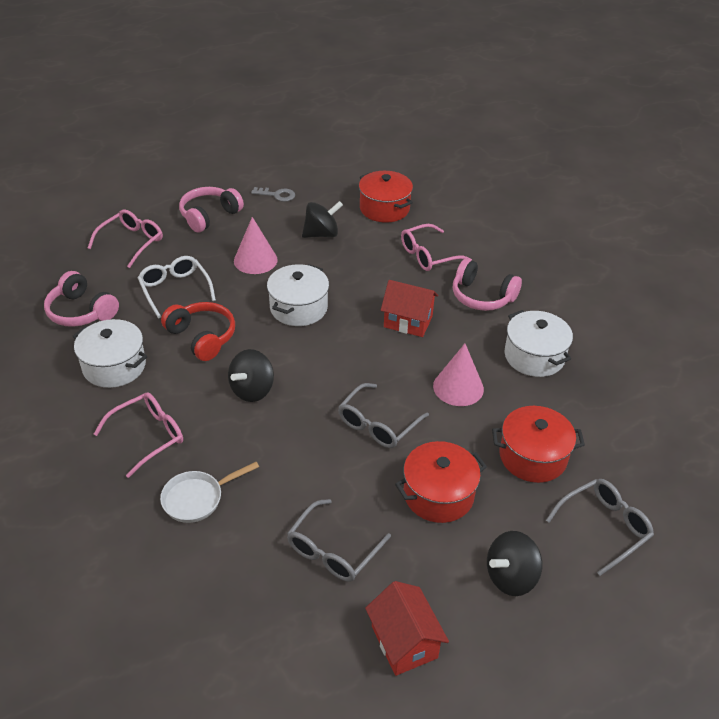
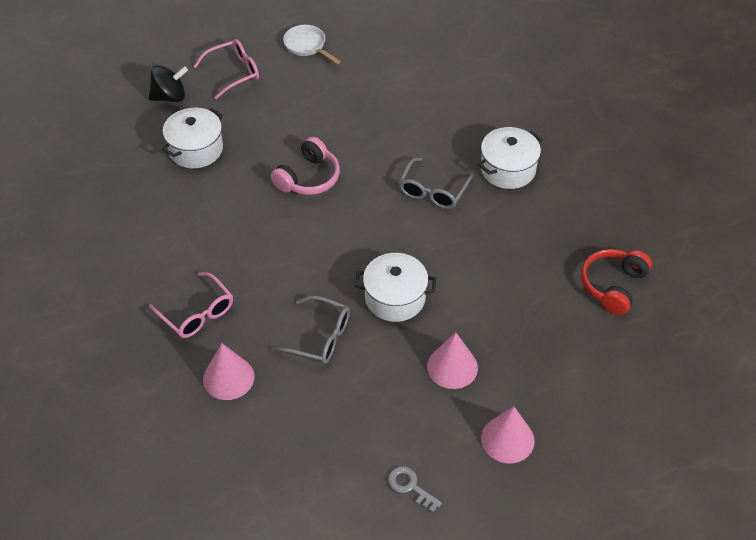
black spinning top: [228,349,274,402] [302,201,343,238] [487,531,542,596] = 3 -> [149,65,188,102] = 1
grey glasses: [287,499,391,582] [338,383,429,448] [546,479,654,576] = 3 -> [271,296,350,364] [399,157,473,209] = 2
pink cone: [234,217,278,274] [433,344,484,406] = 2 -> [203,344,254,400] [427,332,478,389] [481,407,535,463] = 3
pink glasses: [88,210,163,268] [94,392,183,478] [401,224,472,271] = 3 -> [149,272,233,338] [193,39,259,99] = 2
pink headphones: [44,271,119,327] [179,187,244,232] [453,259,522,311] = 3 -> [271,137,340,195] = 1
red house: [365,581,449,676] [381,280,438,337] = 2 -> none = 0
red pot: [359,171,413,223] [395,441,487,523] [492,406,585,483] = 3 -> none = 0
white glasses: [138,256,216,319] = 1 -> none = 0

